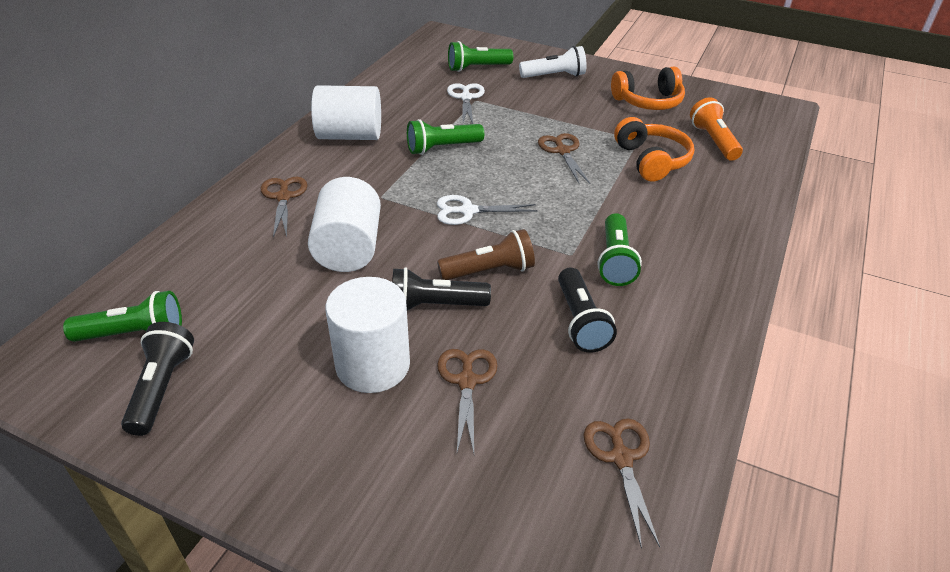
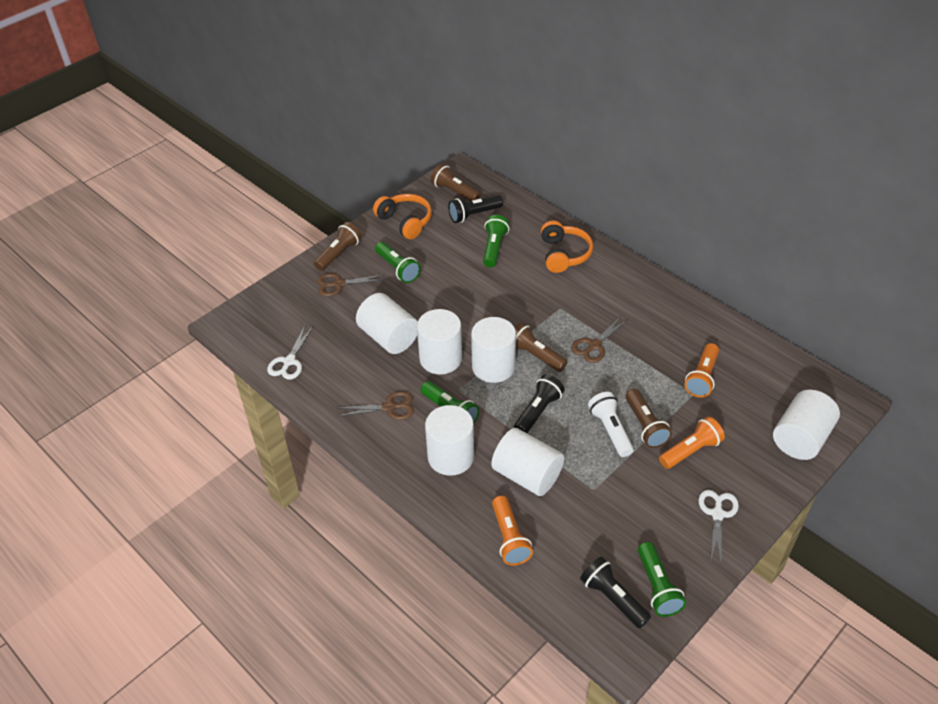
brown flashlight: [437,229,535,280] = 1 -> [314,222,362,271] [431,164,481,201] [515,323,568,372] [625,389,672,448] = 4
brown scissors: [260,177,308,237] [437,349,498,453] [538,133,590,183] [584,418,660,549] = 4 -> [317,273,386,296] [338,391,414,420] [571,316,627,363] = 3
orange flashlight: [690,97,743,161] = 1 -> [492,496,533,565] [659,416,725,469] [684,343,719,398] = 3
white cylinder: [308,177,381,272] [311,85,381,140] [326,277,410,393] = 3 -> [356,293,418,354] [417,309,462,375] [425,405,474,476] [471,317,516,383] [491,428,564,496] [773,389,840,460] = 6

